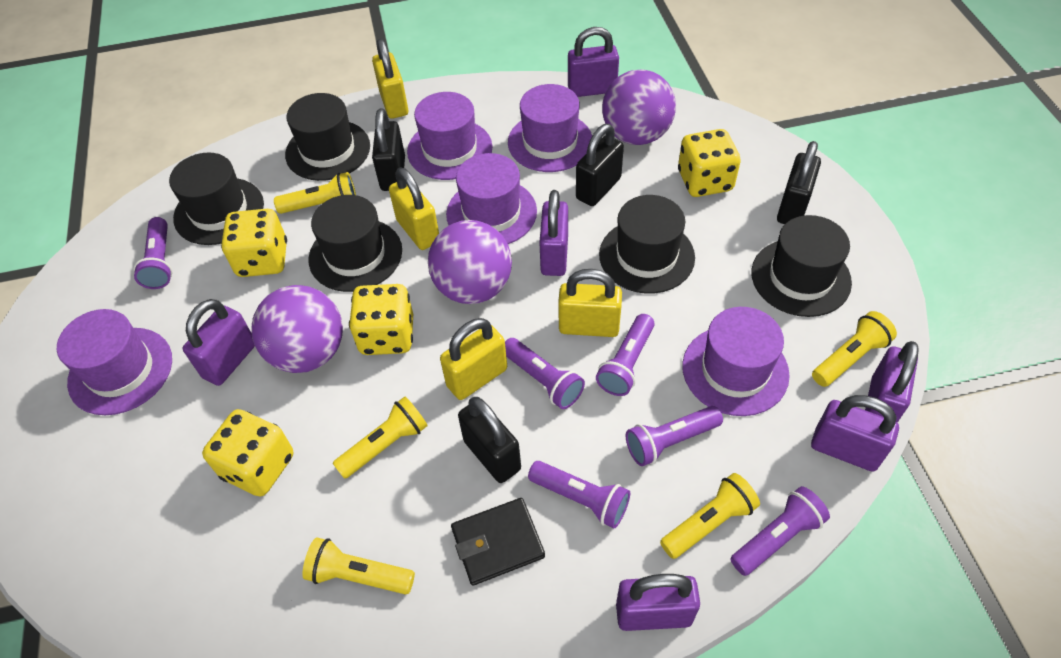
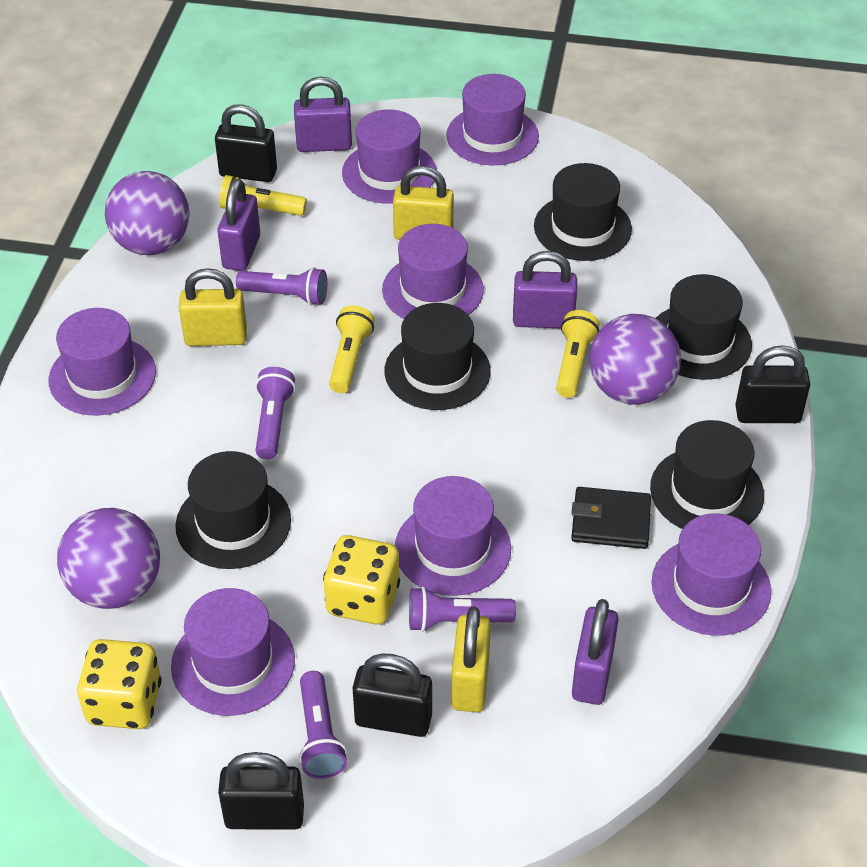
purple flashlight: [133,217,172,289] [505,338,585,409] [528,461,630,529] [596,314,654,396] [626,406,723,466] [730,486,830,576] = 6 -> [236,267,327,305] [255,367,296,459] [299,671,347,779] [409,587,516,632] = 4
purple hat: [57,309,172,415] [407,92,492,180] [446,153,537,244] [508,84,592,172] [682,307,790,416] = 5 -> [48,308,156,415] [171,588,295,716] [342,109,437,204] [382,224,484,319] [395,476,511,596] [446,74,539,166] [652,513,771,636] = 7
purple padlock: [183,299,255,386] [539,190,568,276] [568,27,619,97] [616,574,700,631] [811,395,899,472] [865,341,919,423] = 6 -> [218,179,260,271] [294,77,352,152] [513,251,577,328] [572,599,619,705] = 4
yellow dice: [202,409,293,497] [221,209,287,277] [349,284,413,355] [678,129,741,197] = 4 -> [77,639,162,729] [323,535,400,624] = 2
yellow flashlight: [274,172,356,214] [302,538,415,594] [333,396,428,479] [660,473,760,559] [812,311,897,387] = 5 -> [219,175,307,216] [329,305,375,393] [556,310,600,398] = 3
yellow padlock: [372,39,408,119] [389,167,439,250] [440,318,507,400] [558,269,622,337] = 4 -> [179,268,247,346] [393,166,454,240] [451,606,491,712] = 3

